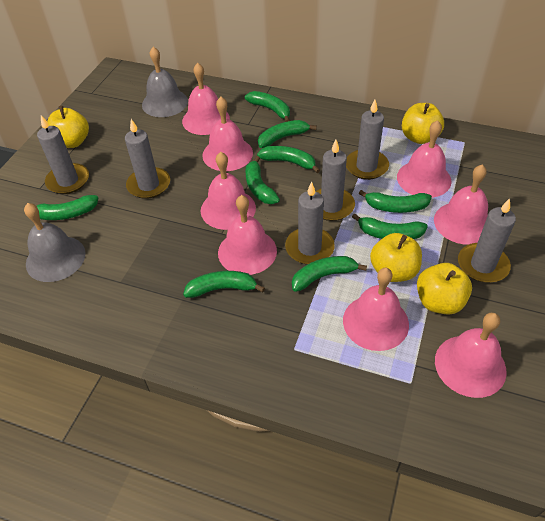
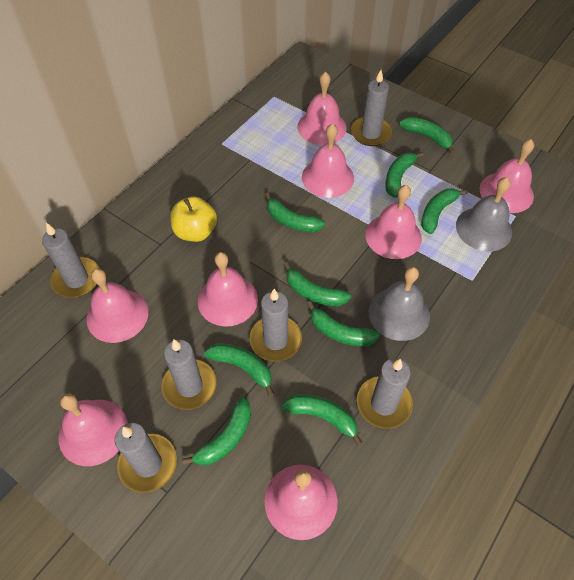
yellow apple: [47,106,89,148] [370,233,422,282] [402,103,444,144] [417,263,472,315] = 4 -> [170,197,217,242] = 1

